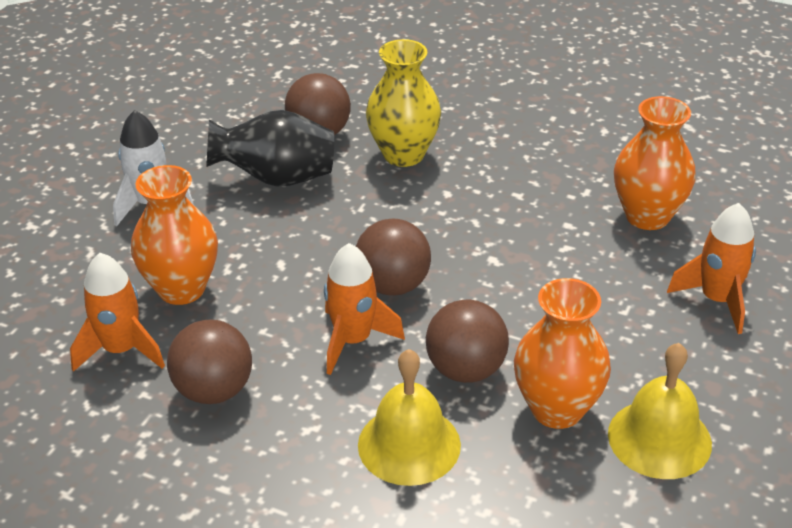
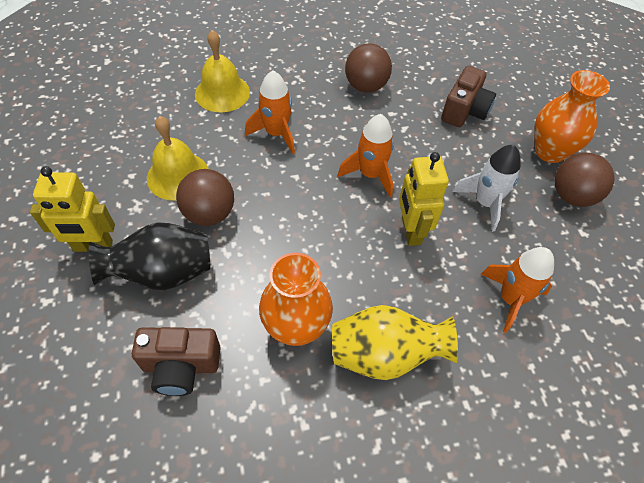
brown ball: [167,320,252,404] [285,73,351,135] [356,219,431,295] [426,300,509,383] = 4 -> [176,169,234,226] [345,43,392,93] [554,153,615,207] = 3
brown camera: none = 0 -> [132,327,221,396] [441,66,496,127] = 2
orange vase: [131,165,218,305] [514,278,611,429] [614,96,696,230] = 3 -> [259,253,333,346] [534,70,610,163] = 2
yellow robot: none = 0 -> [30,166,115,252] [399,152,449,246] = 2

